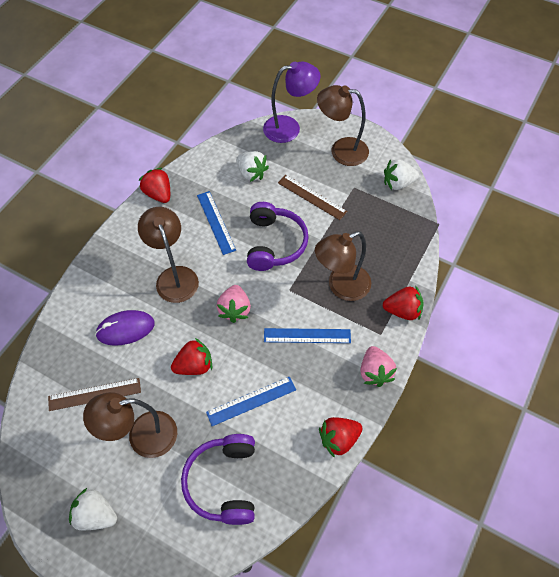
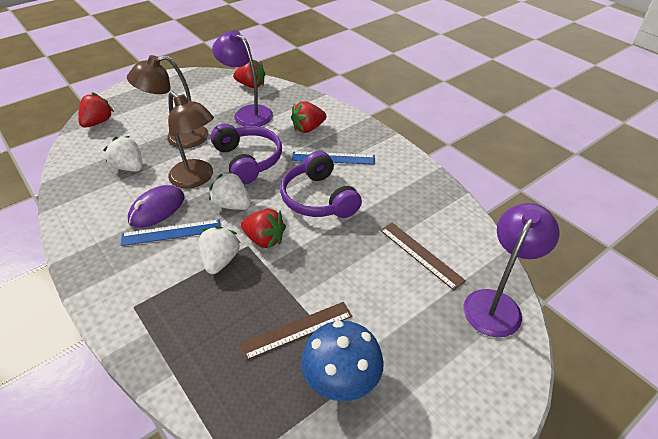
blue mushroom: none = 0 -> [301,321,384,401] = 1
blue ruler: [197,191,236,255] [206,377,296,426] [264,328,351,343] = 3 -> [121,219,220,246] [291,151,375,165] = 2
brown lamp: [83,392,177,458] [138,207,199,303] [315,231,371,301] [317,85,369,166] = 4 -> [127,55,208,148] [168,91,214,188] = 2
pink strawberry: [217,285,251,323] [360,346,397,387] = 2 -> none = 0
purple lamp: [263,61,321,143] = 1 -> [212,30,273,127] [464,203,560,337] = 2

